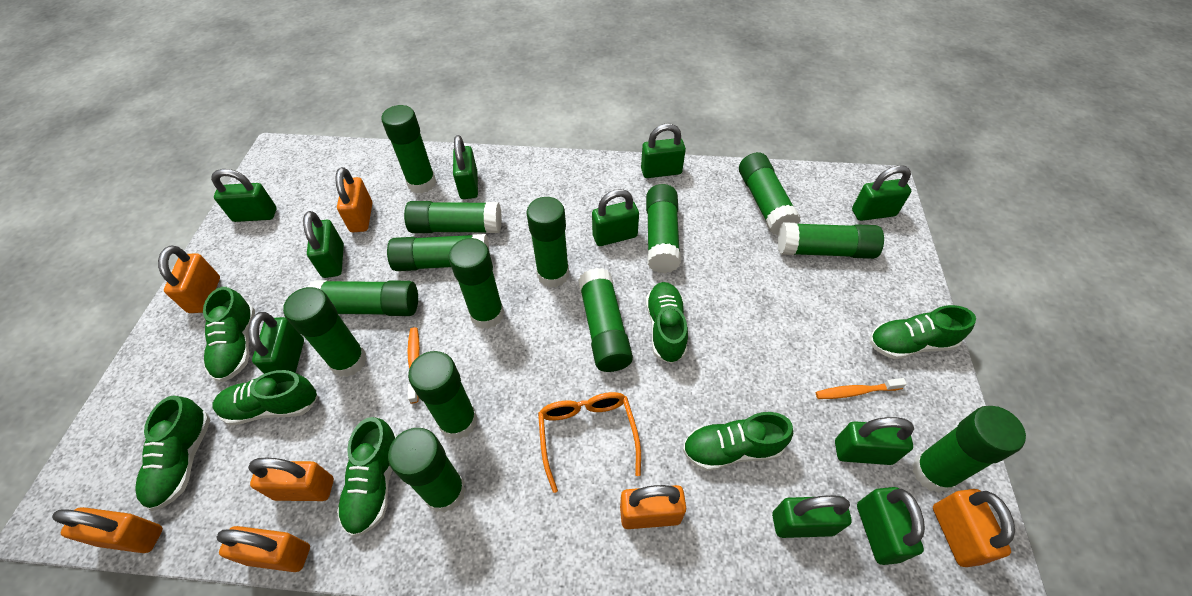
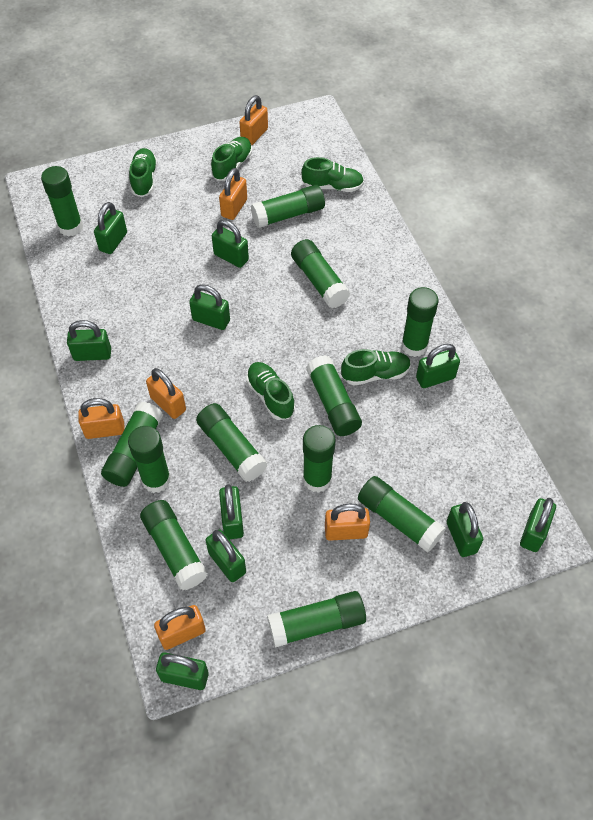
green glue stick: [283,287,367,377] [308,280,418,316] [381,105,436,193] [387,234,490,271] [388,428,466,513] [404,201,502,233] [408,351,478,439] [448,238,504,329] [526,197,569,288] [578,268,633,372] [646,184,681,273] [739,152,801,235] [778,222,884,259] [912,406,1026,493] = 14 -> [41,166,83,237] [101,402,163,487] [128,426,171,493] [140,500,208,590] [196,403,267,482] [251,185,325,228] [267,591,366,648] [291,239,350,308] [303,425,336,493] [306,355,362,436] [358,476,446,552] [401,287,439,357] = 12
green shoe: [136,395,210,511] [203,287,255,382] [213,370,318,425] [337,417,397,537] [646,282,688,364] [683,412,793,471] [869,305,976,359] = 7 -> [129,148,157,197] [211,137,252,181] [246,362,295,420] [301,157,364,192] [341,349,411,386] = 5
orange glasses: [538,392,641,493] = 1 -> none = 0
orange padlock: [52,507,163,553] [158,246,220,313] [216,526,310,572] [248,458,334,501] [335,167,372,232] [620,485,686,529] [933,489,1015,567] = 7 -> [78,398,125,439] [146,368,186,419] [154,605,206,650] [219,168,247,220] [239,95,268,145] [325,504,370,541] = 6
orange toothbrush: [408,327,420,403] [816,378,907,399] = 2 -> none = 0

